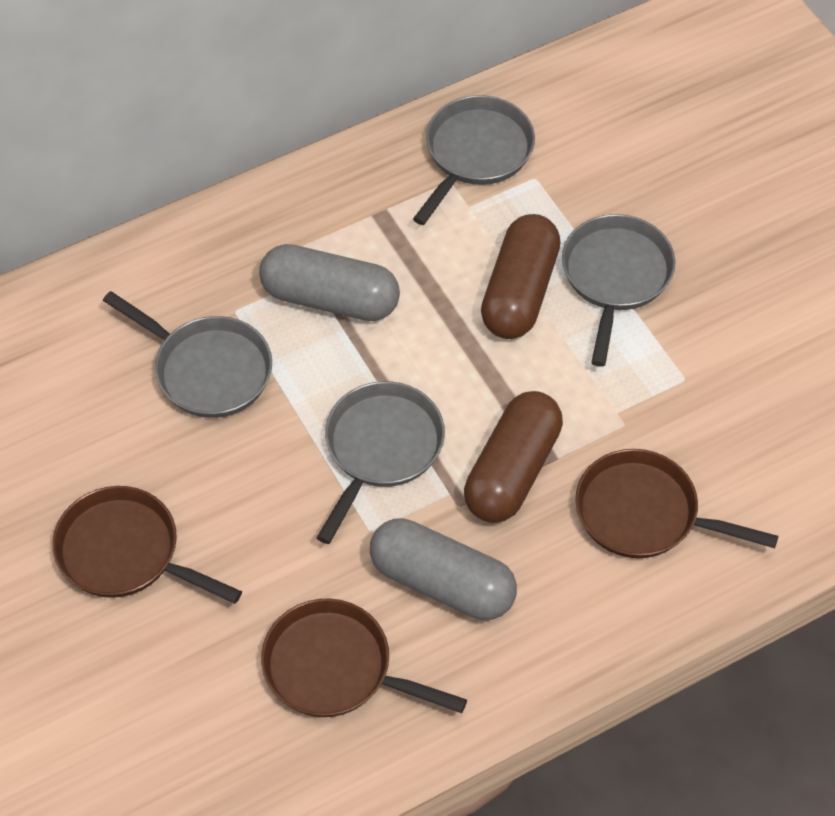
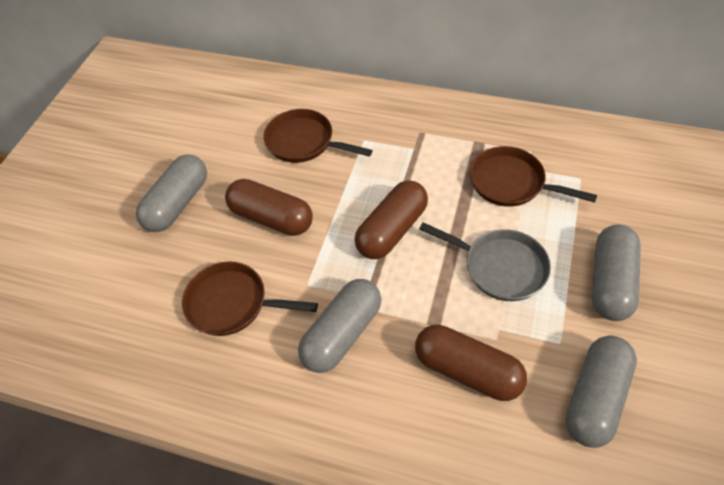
brown capsule: [464,391,563,523] [481,214,561,339] = 2 -> [225,179,313,236] [355,180,428,259] [415,325,527,401] = 3
grey capsule: [259,244,400,321] [370,518,517,620] = 2 -> [136,155,207,232] [298,279,381,373] [565,336,637,448] [592,224,641,321] = 4
grey pan: [103,291,272,418] [317,381,445,544] [413,95,535,225] [562,214,675,367] = 4 -> [419,222,551,301] = 1

